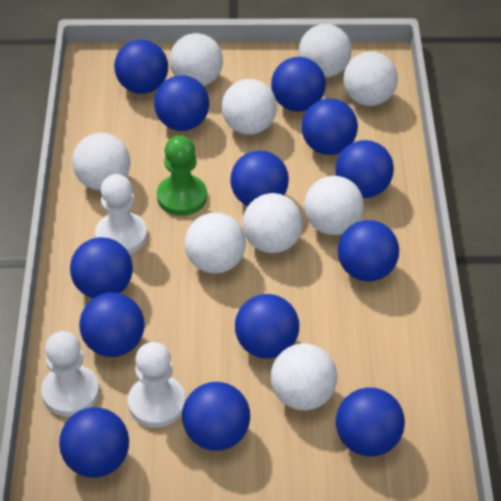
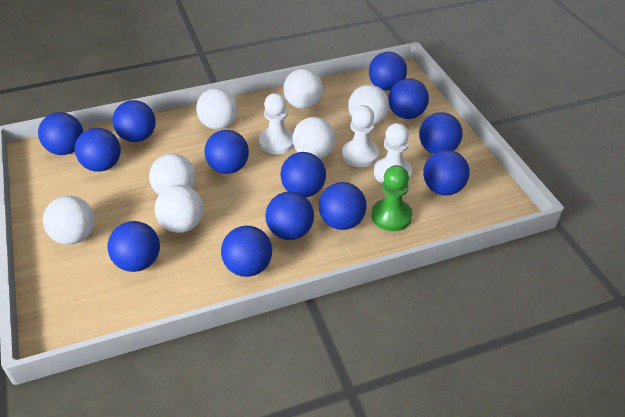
white ball: [72,133,130,191] [170,33,223,86] [184,213,246,274] [222,79,277,135] [243,193,303,253] [271,344,337,410] [299,24,352,78] [304,176,364,235] [343,51,398,106] = 9 -> [43,196,95,244] [149,153,196,195] [155,185,203,233] [196,88,238,129] [283,69,323,109] [293,117,335,159] [348,85,389,125] = 7

